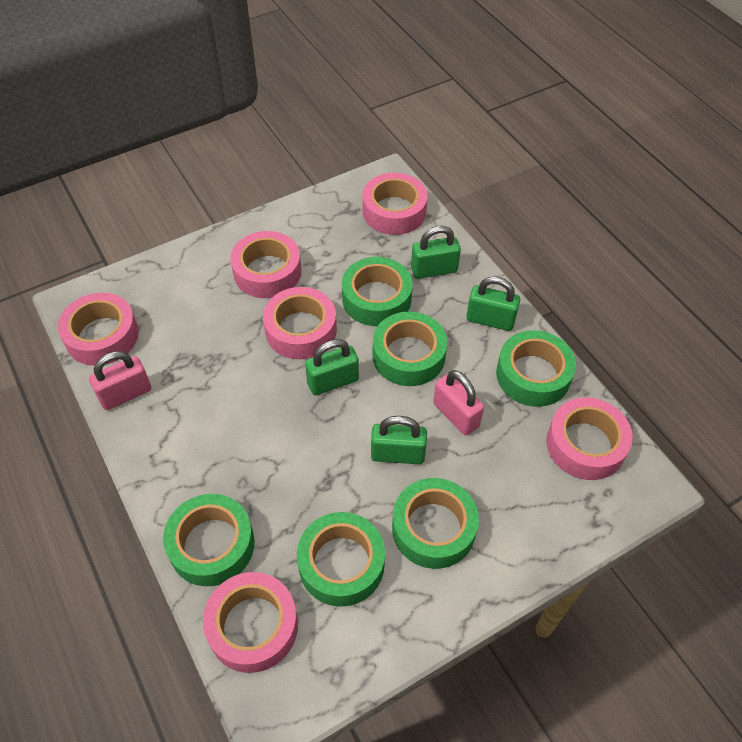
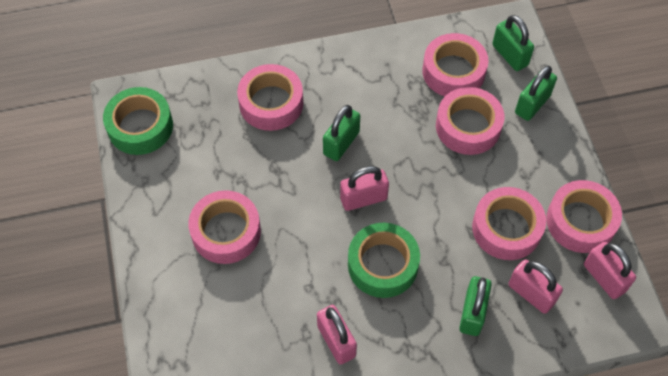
green tape: [163,494,255,586] [297,512,385,607] [342,257,413,326] [373,312,447,386] [392,478,479,569] [496,330,576,407] = 6 -> [103,87,173,155] [348,223,420,298] = 2
pink padlock: [89,351,151,410] [433,370,484,435] = 2 -> [317,305,357,365] [340,166,389,211] [508,259,563,314] [584,242,636,299] = 4

